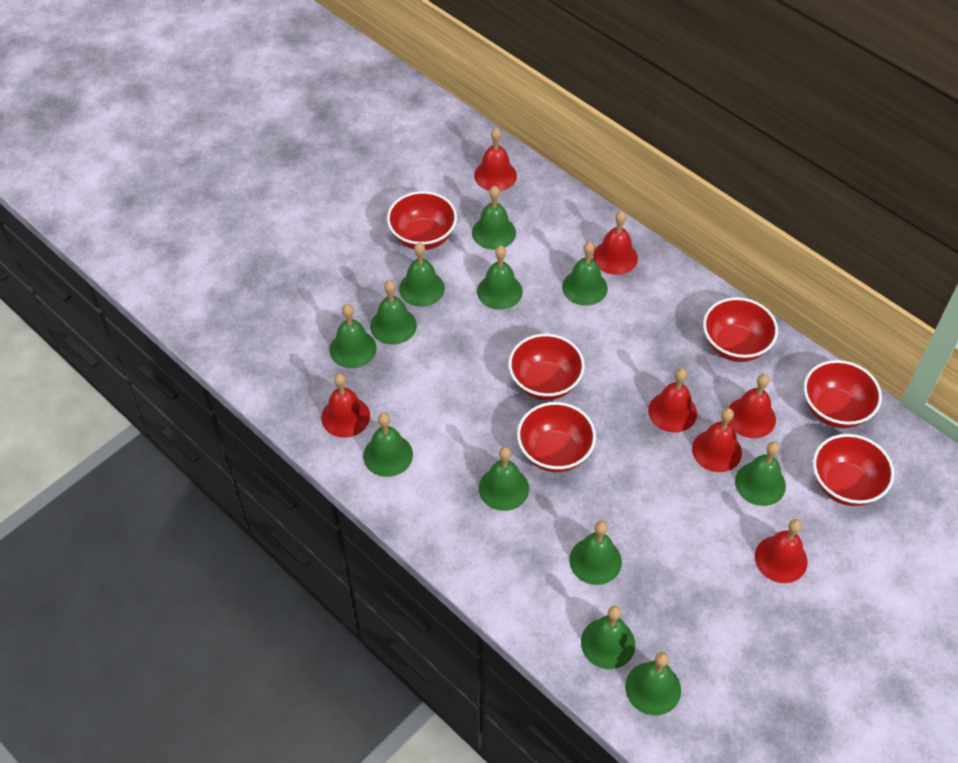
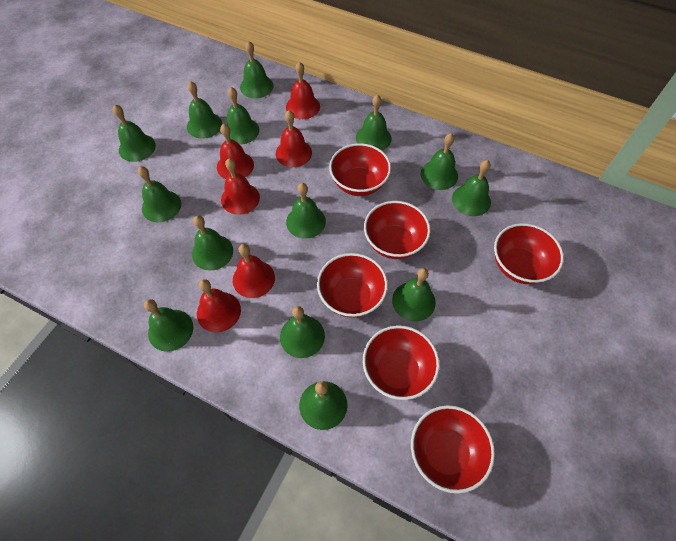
green bell: [330,304,377,368] [363,412,413,477] [370,280,417,345] [399,243,445,307] [472,186,516,250] [477,246,523,310] [479,447,529,511] [562,242,608,306] [569,521,622,585] [581,606,635,669] [625,652,681,715] [735,442,786,506] = 12 -> [113,105,156,162] [138,166,181,222] [144,299,193,352] [187,81,222,139] [192,215,233,271] [227,87,259,144] [240,41,274,99] [280,306,325,358] [286,183,326,239] [299,381,347,430] [356,95,392,150] [392,268,436,321] [421,133,458,190] [452,160,491,216] = 14
red bell: [321,373,370,438] [474,128,517,191] [593,211,638,275] [648,368,697,433] [692,408,742,472] [729,374,776,438] [755,519,807,583] = 7 -> [197,279,241,332] [217,124,254,179] [221,158,260,215] [233,244,275,298] [276,110,312,167] [286,62,320,119] = 6

